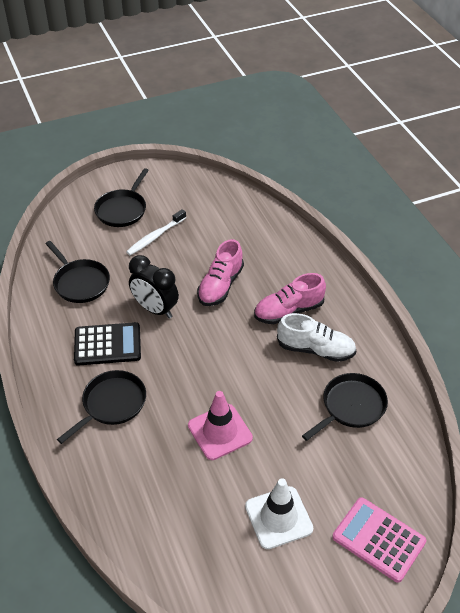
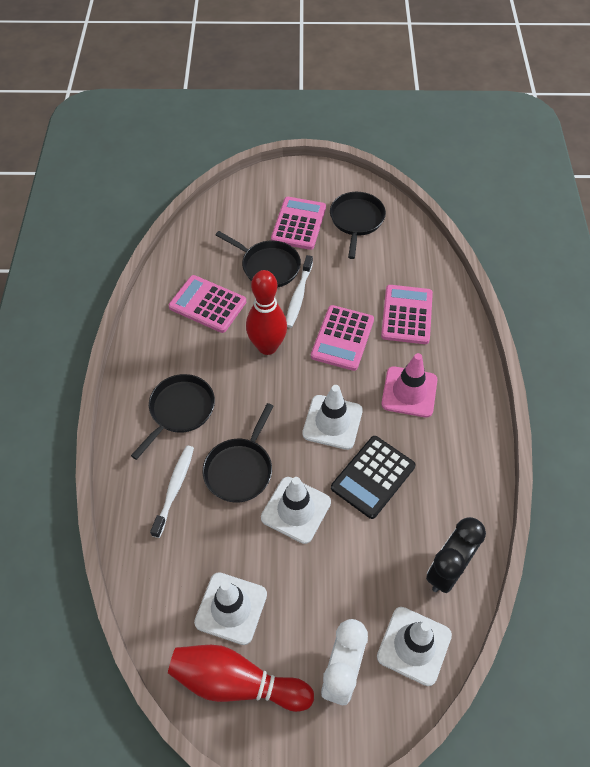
pink calculator: [332,497,426,583] = 1 -> [169,275,246,333] [271,197,326,250] [311,305,374,371] [381,285,433,344] = 4
pink shoe: [197,239,244,306] [254,273,326,324] = 2 -> none = 0
red bowling pin: none = 0 -> [168,645,314,712] [246,270,287,355] = 2
white clock: none = 0 -> [321,619,368,705] = 1
white shoe: [277,313,356,362] = 1 -> none = 0
white toothbrush: [126,209,186,255] = 1 -> [150,445,194,538] [286,255,313,328] = 2
white traffic cone: [245,478,313,549] = 1 -> [194,572,267,645] [261,477,331,544] [302,385,363,450] [377,607,452,686] = 4

